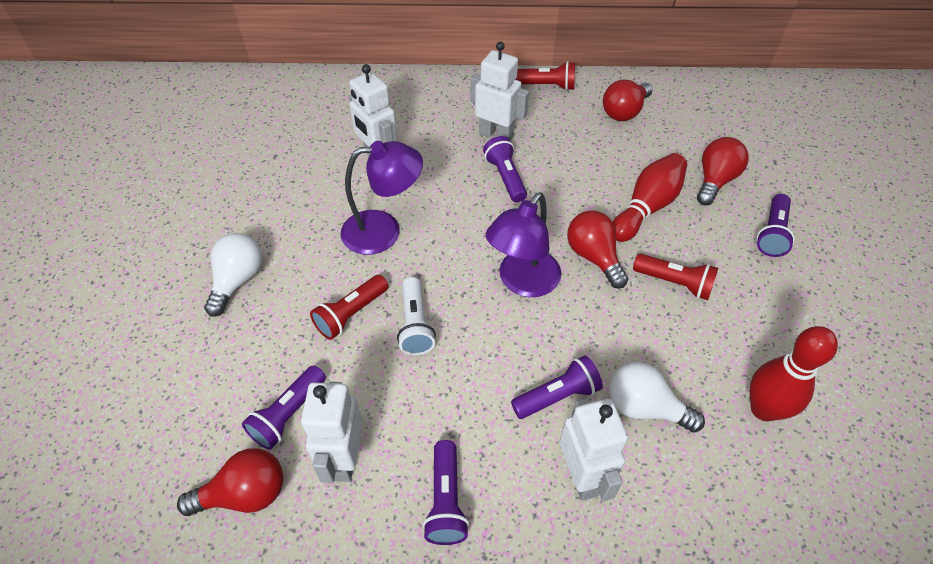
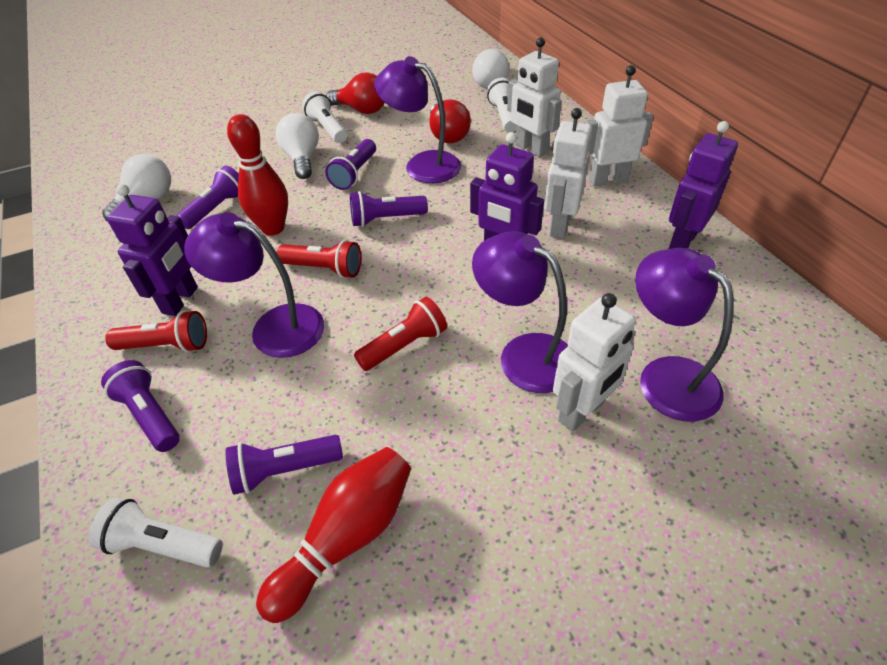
purple lamp: [340,141,423,255] [486,192,561,297] = 2 -> [184,212,324,358] [374,56,461,183] [472,231,568,393] [635,248,734,422] = 4
purple robot: none = 0 -> [107,184,198,316] [470,132,544,241] [669,121,738,249] = 3
red light bulb: [177,448,283,516] [567,211,628,288] [603,80,653,121] [697,137,749,205] = 4 -> [326,72,385,114] [429,99,471,143] = 2
white flashlight: [397,277,436,355] = 1 -> [89,497,223,568] [302,91,347,143] [487,78,516,132] = 3
white light bulb: [204,233,263,317] [609,362,705,433] = 2 -> [102,154,171,222] [276,113,319,179] [472,49,510,89] = 3

